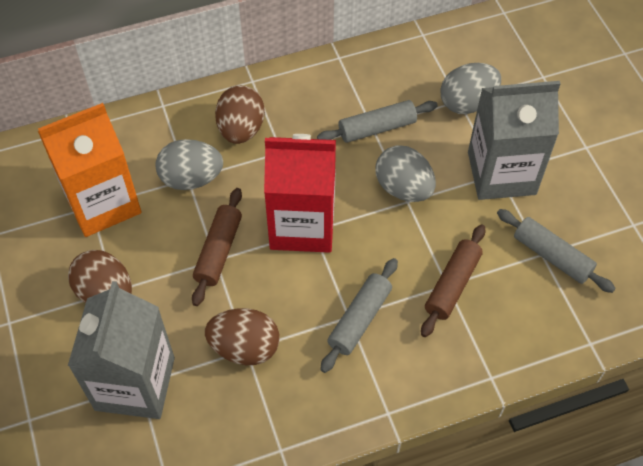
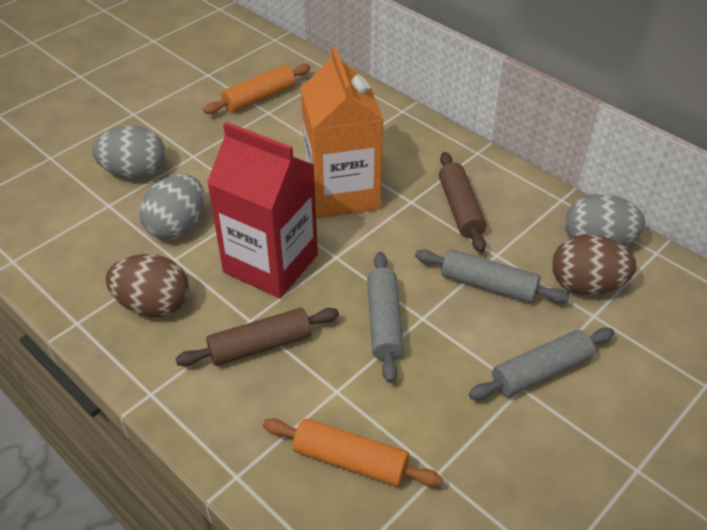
brown egg: [68,250,132,303] [205,308,279,365] [215,85,265,144] = 3 -> [106,254,189,317] [552,235,636,295] = 2
grey carton: [68,281,175,419] [468,81,561,200] = 2 -> none = 0
orange rolling pin: none = 0 -> [203,64,311,114] [263,418,443,487] = 2

